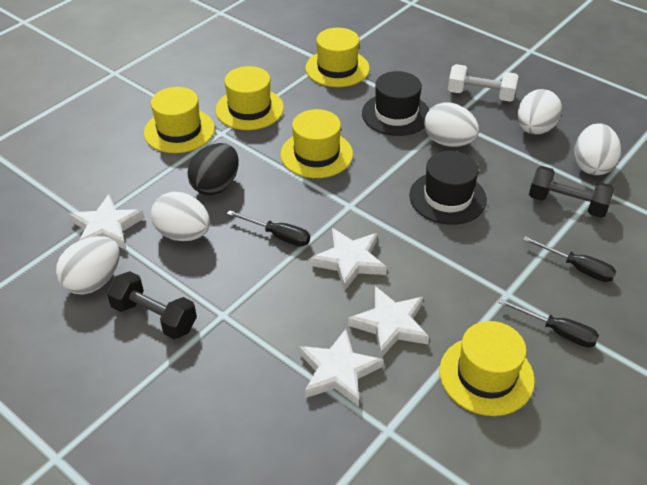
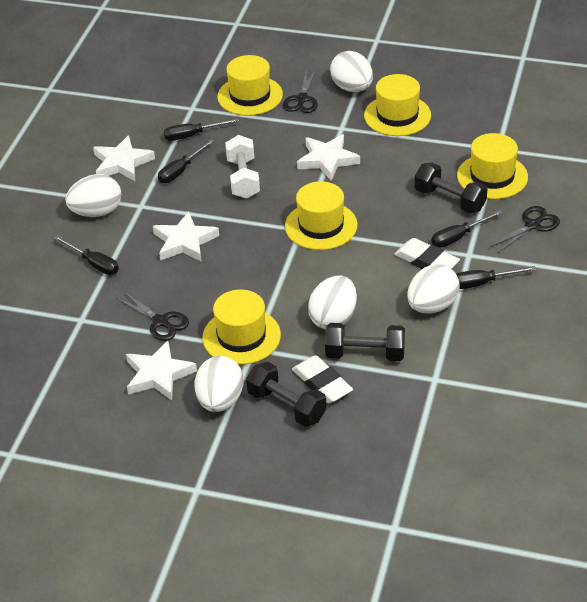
black dumbbell: [106,271,197,339] [529,166,614,218] = 2 -> [246,362,326,427] [325,323,405,361] [415,162,488,213] = 3
black egg: [187,143,239,195] = 1 -> none = 0
black hat: [362,71,429,136] [409,151,487,225] = 2 -> none = 0
black scissors: none = 0 -> [116,291,189,341] [283,69,318,113] [490,206,560,253] = 3
black screwdriver: [227,210,310,246] [498,298,599,347] [523,236,616,282] = 3 -> [54,236,119,275] [158,139,215,183] [164,118,239,141] [431,210,503,248] [456,266,537,289] = 5
white eraser: none = 0 -> [292,355,353,403] [394,238,460,269] = 2

